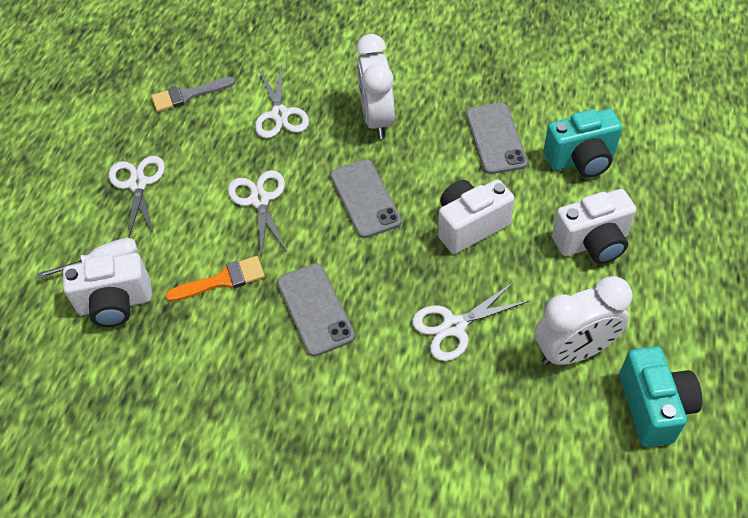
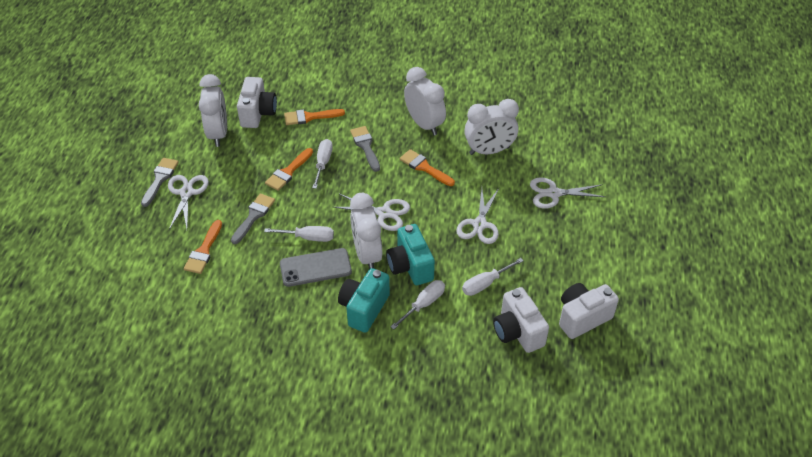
grey brush: [151,77,236,112] = 1 -> [141,158,179,207] [231,193,275,244] [350,126,380,172] = 3
grey phone: [277,263,355,357] [330,159,402,238] [466,103,528,174] = 3 -> [280,248,352,287] = 1
orange brush: [165,256,265,302] = 1 -> [184,220,222,274] [265,148,313,191] [284,109,345,125] [400,149,455,186] = 4
white clock: [356,34,395,139] [535,276,633,365] = 2 -> [199,74,227,147] [350,193,382,269] [404,67,446,136] [464,99,519,155] = 4
white screwdriver: [37,238,138,279] = 1 -> [264,226,334,242] [312,139,333,189] [390,280,445,329] [462,258,524,296] = 4

